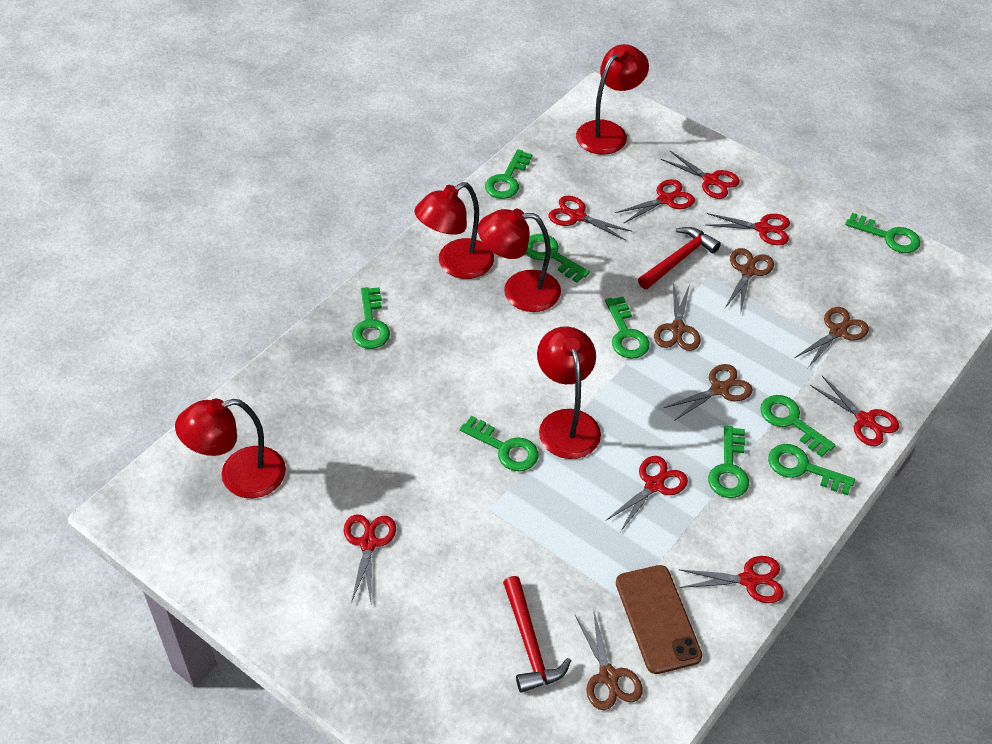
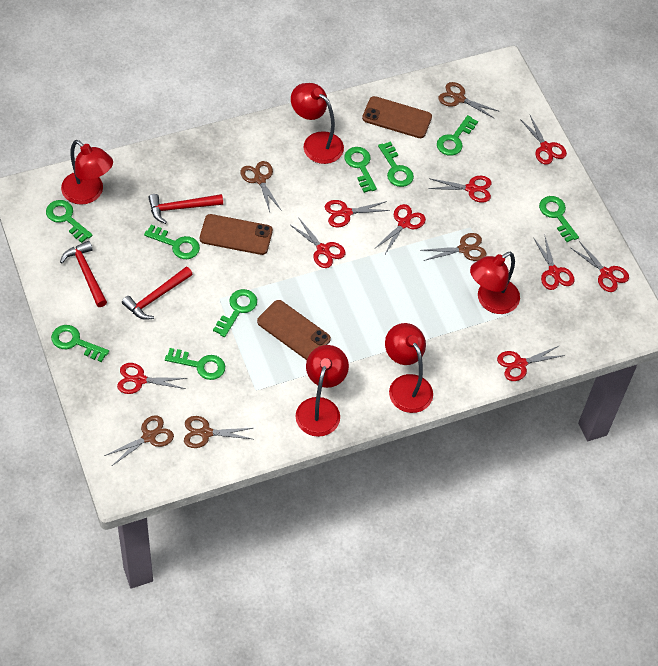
brown phone: [616,565,702,674] = 1 -> [200,214,273,255] [257,300,331,360] [362,96,432,138] = 3
red hammer: [503,576,571,693] [638,227,721,289] = 2 -> [60,241,107,307] [122,266,193,320] [148,194,223,224] = 3
red scissors: [344,514,396,603] [548,196,631,241] [605,456,688,532] [615,179,695,224] [661,151,740,199] [678,556,784,603] [706,213,790,245] [810,376,899,446] = 8 -> [117,363,187,394] [289,217,345,268] [325,200,390,228] [375,204,426,254] [428,176,491,203] [497,345,565,381] [520,115,567,164] [533,237,574,290] [571,241,629,292] = 9

